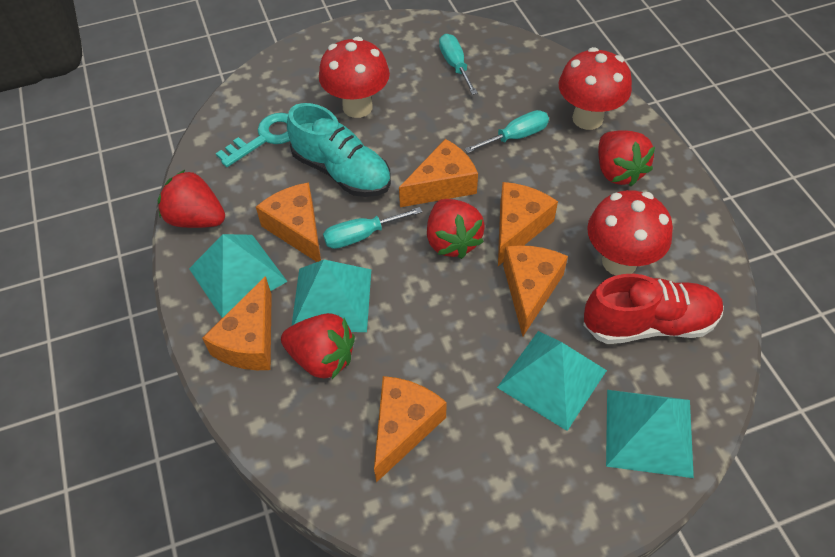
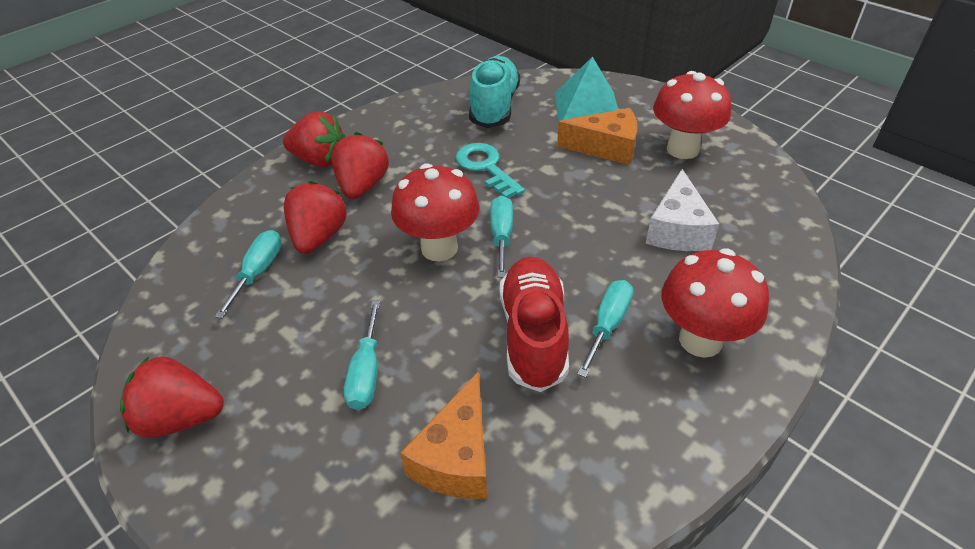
orange cheese: [202,276,272,370] [256,182,321,262] [374,376,447,483] [399,139,478,207] [498,182,558,266] [503,245,568,336] = 6 -> [400,371,487,499] [557,108,638,165] = 2
turquoise pyramid: [189,234,288,318] [292,260,371,332] [497,331,607,431] [606,390,694,478] = 4 -> [554,56,618,121] = 1
turquoise screwdriver: [323,207,422,249] [439,34,478,95] [464,110,549,153] = 3 -> [215,230,282,318] [344,300,380,410] [490,196,513,277] [577,280,633,378] = 4
white cheese: none = 0 -> [646,169,719,251] = 1

